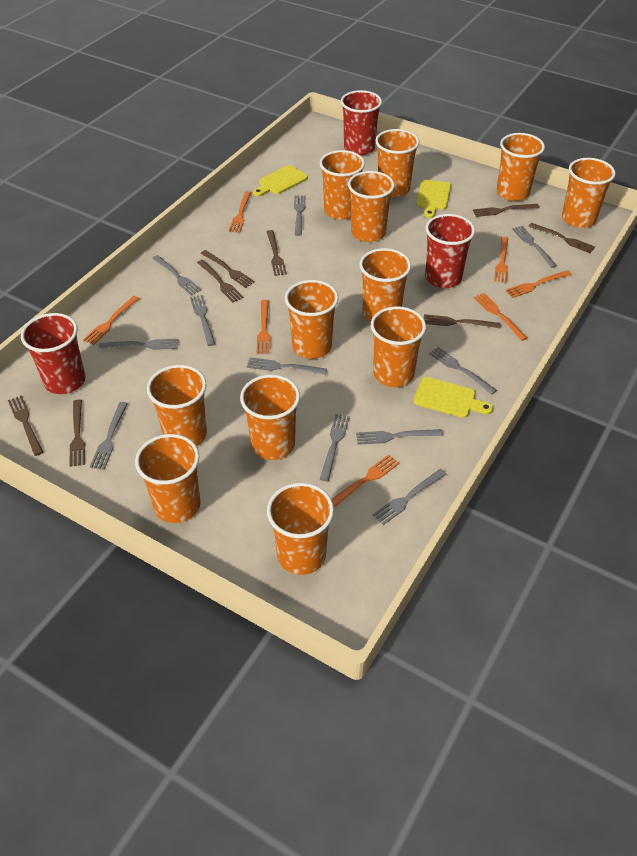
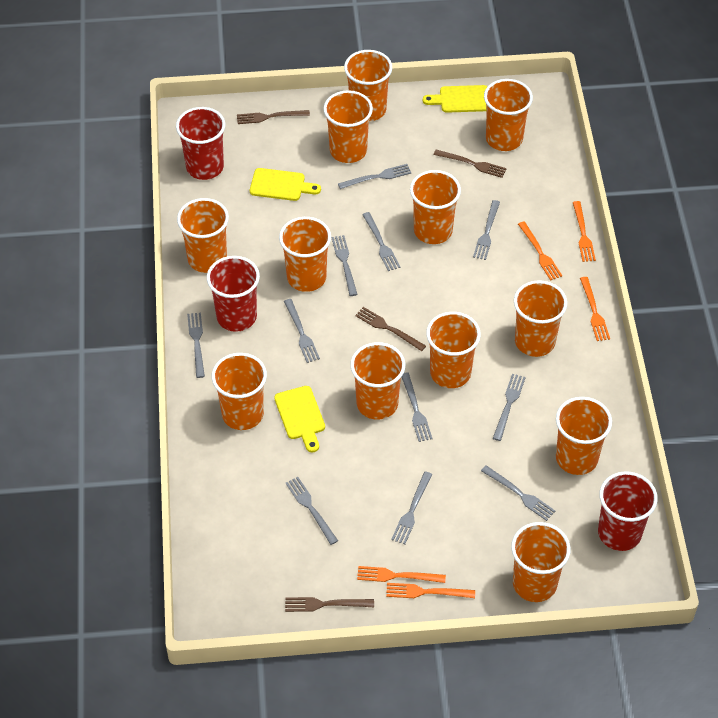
brown fork: [8,395,43,456] [69,399,85,467] [197,260,244,302] [201,250,255,288] [267,230,287,276] [424,314,500,328] [473,204,539,217] [528,223,595,253] = 8 -> [237,110,310,124] [285,597,374,612] [355,307,426,351] [434,150,507,178] = 4
orange fork: [83,296,139,345] [229,191,251,233] [257,300,271,354] [331,455,399,508] [474,293,527,341] [494,237,508,283] [506,270,571,298] = 7 -> [357,566,446,583] [386,583,475,598] [518,221,562,281] [573,201,596,262] [580,277,610,341] = 5

